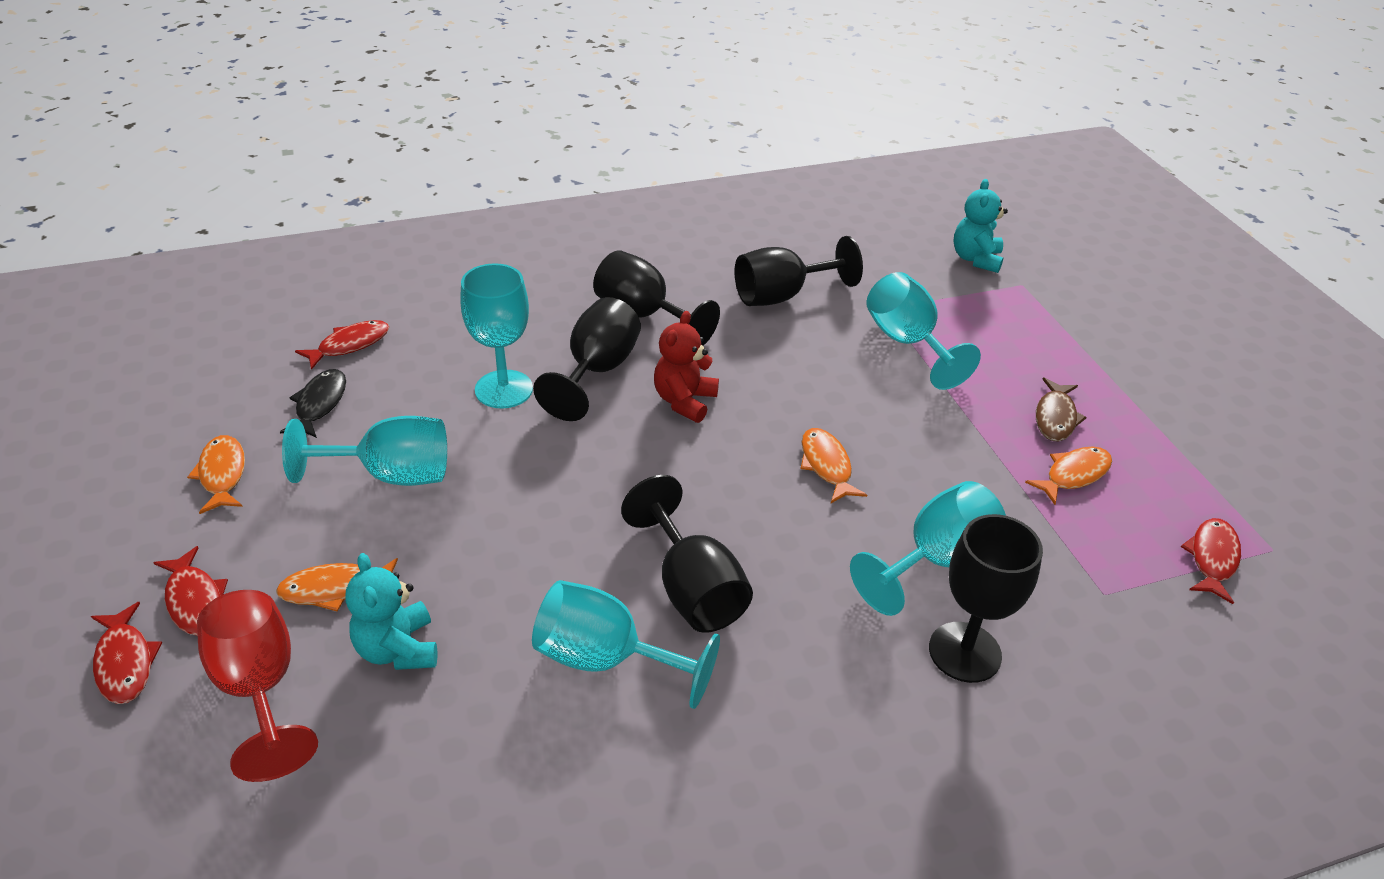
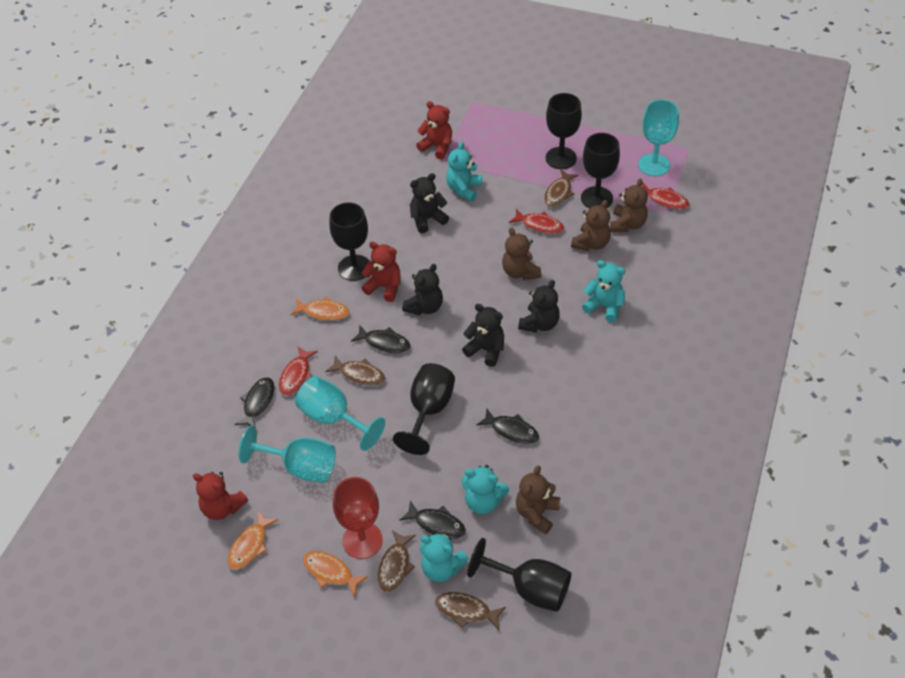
black fish: [280,369,346,438] = 1 -> [235,378,274,428] [351,325,410,353] [400,500,466,539] [476,408,539,444] = 4
black teddy bear: none = 0 -> [402,264,443,315] [410,173,449,233] [462,304,504,367] [518,280,560,333] = 4
brown fish: [1036,378,1087,441] = 1 -> [325,355,385,386] [378,530,416,593] [435,592,506,630] [544,169,579,207] = 4
brown teddy bear: none = 0 -> [502,227,541,280] [516,465,560,534] [571,200,611,251] [610,178,648,232] = 4
orange fish: [187,435,245,514] [276,558,398,612] [801,428,867,503] [1025,447,1112,505] = 4 -> [227,511,278,570] [291,297,349,321] [303,551,368,597] = 3
red fish: [91,602,162,704] [153,546,228,636] [295,320,389,370] [1181,518,1241,604] = 4 -> [279,346,318,395] [509,209,564,234] [642,183,689,210] = 3
red teddy bear: [654,311,719,423] = 1 -> [193,472,248,520] [361,242,401,302] [416,101,452,160] = 3
turquoise goblet: [282,416,447,486] [460,263,533,408] [532,580,720,709] [850,481,1006,616] [866,272,981,390] = 5 -> [239,426,336,483] [295,376,385,451] [638,100,679,176] = 3
turquoise teddy bear: [345,553,437,670] [953,179,1008,273] = 2 -> [420,532,469,582] [446,142,482,202] [461,465,509,514] [582,260,625,322] = 4

